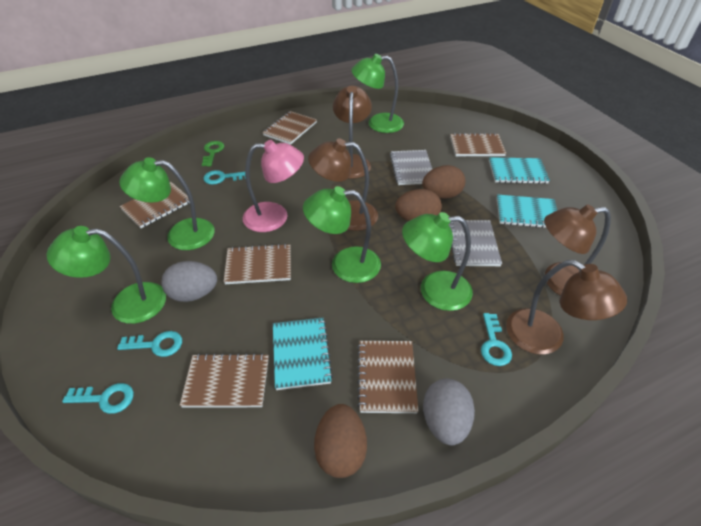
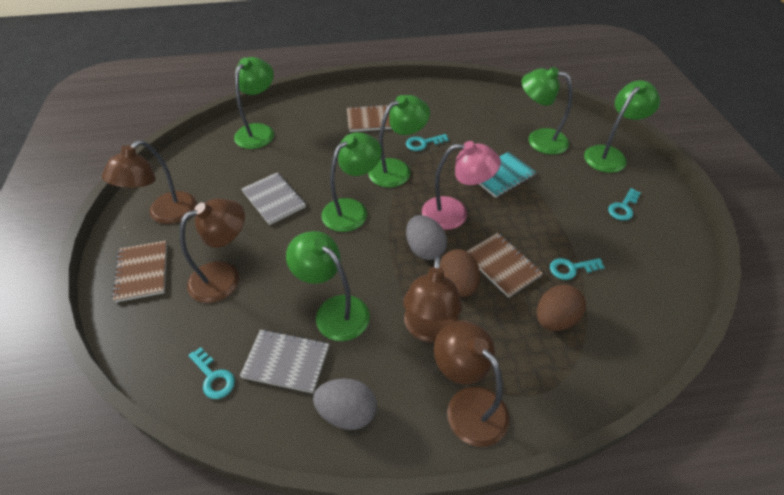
brown egg: [314,404,367,478] [395,189,442,221] [422,165,465,199] = 3 -> [440,249,480,297] [537,285,586,331] = 2
brown notebook: [120,182,189,228] [180,353,269,408] [223,244,291,284] [263,111,317,145] [357,341,419,413] [450,133,506,156] = 6 -> [112,241,167,302] [347,104,392,132] [467,233,543,298] = 3
green key: [202,141,224,167] = 1 -> none = 0
green lamp: [47,226,166,324] [119,157,215,250] [303,186,381,283] [351,54,404,133] [402,212,473,311] = 5 -> [234,57,274,149] [286,231,370,341] [321,132,382,232] [368,95,430,187] [522,67,573,155] [584,80,660,173] = 6
turquoise notebook: [273,318,333,390] [489,157,550,184] [497,194,557,228] = 3 -> [479,152,536,198] = 1

